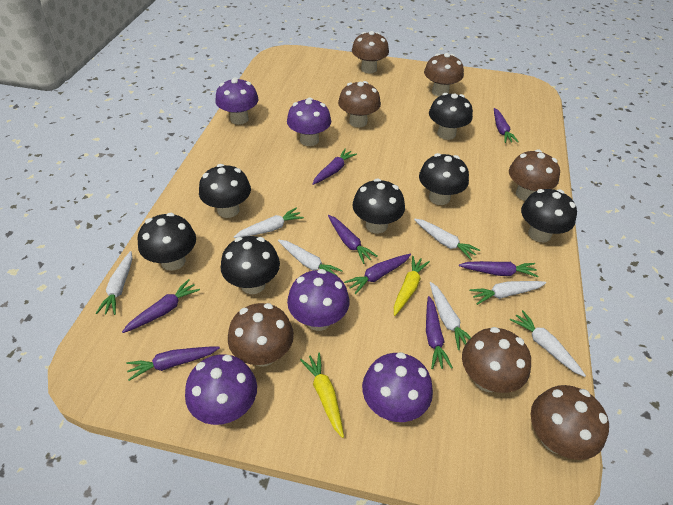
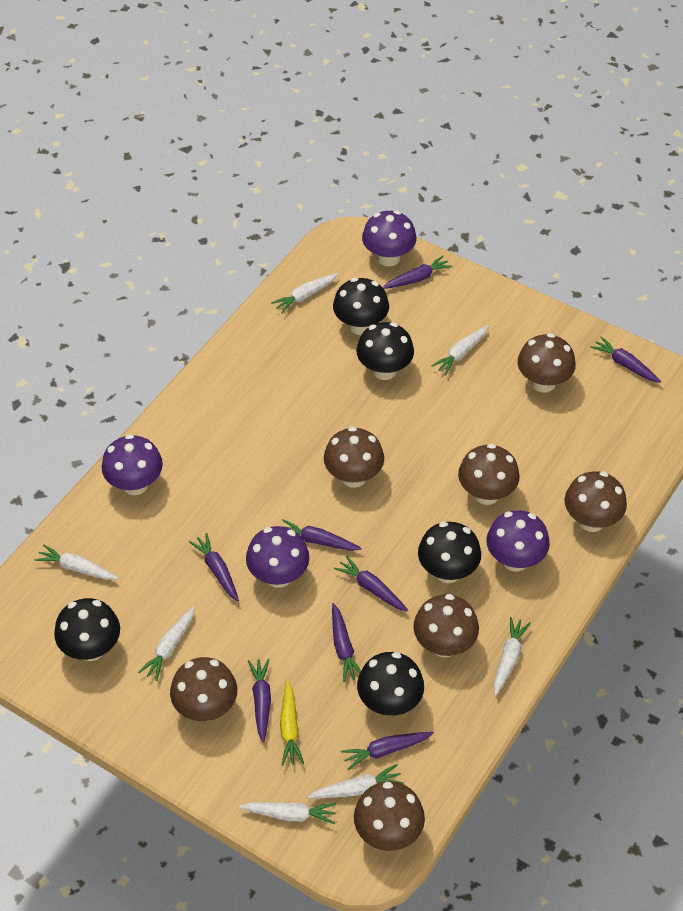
black mushroom: [137,213,196,271] [199,164,251,218] [221,236,280,294] [352,178,405,233] [419,153,469,205] [429,93,473,140] [521,189,577,242] = 7 -> [54,598,120,661] [333,278,389,335] [356,322,414,380] [357,652,424,716] [418,522,481,583] = 5
purple mushroom: [185,354,257,425] [215,77,259,125] [287,97,331,146] [287,269,349,331] [362,352,433,422] = 5 -> [102,434,163,495] [246,526,309,588] [362,210,417,266] [486,510,550,572] = 4
yellow carrot: [300,353,344,438] [394,256,430,316] = 2 -> [280,681,304,766] = 1

